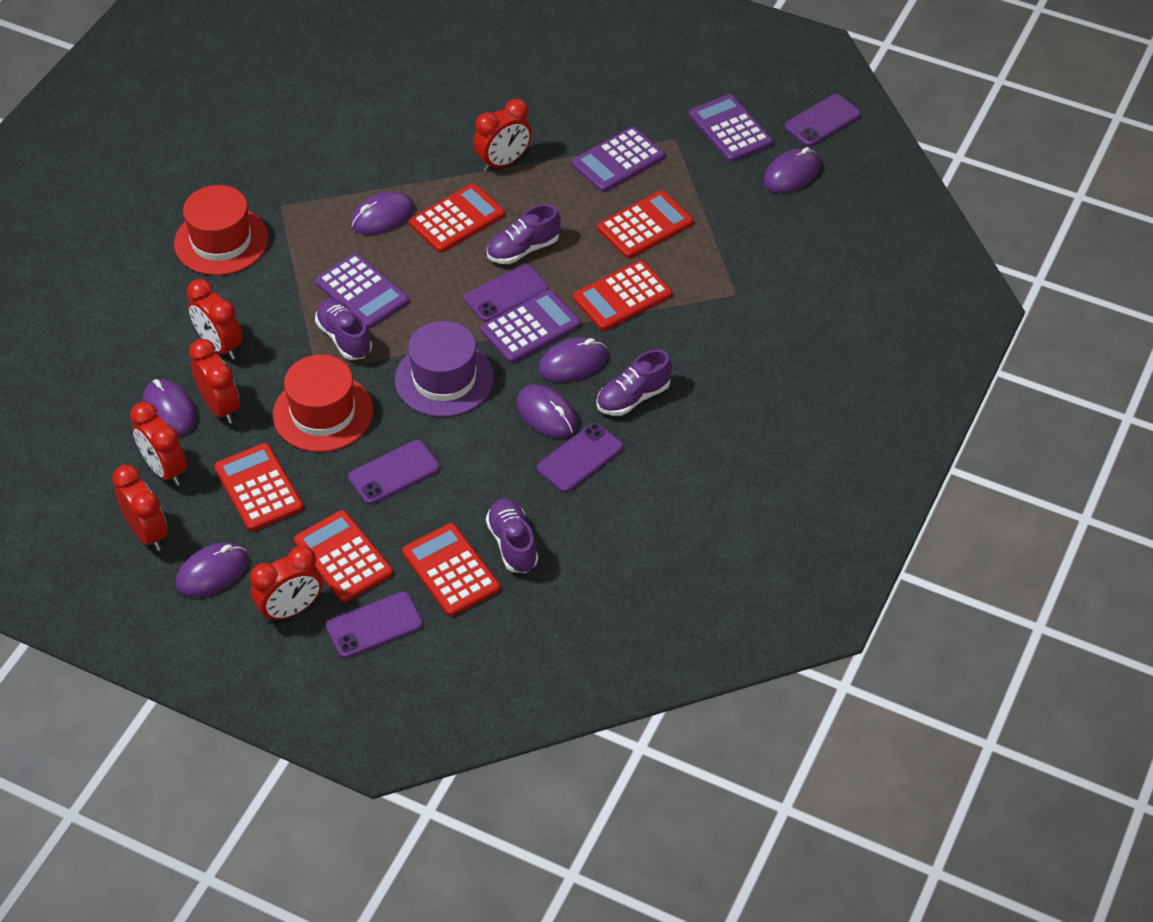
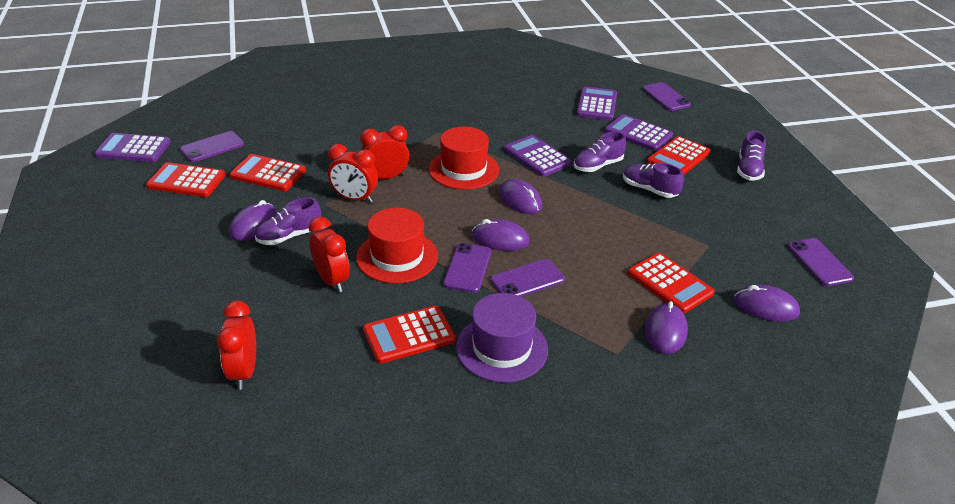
purple mouse: [143,379,197,436] [176,543,248,597] [351,191,415,235] [517,384,578,438] [538,337,607,382] [763,147,820,193] = 6 -> [229,200,277,241] [472,219,529,251] [499,179,542,214] [645,301,688,354] [734,285,800,322] = 5
red calculator: [214,443,303,531] [294,510,393,602] [402,523,500,616] [409,184,505,253] [573,260,672,331] [597,191,693,259] = 6 -> [146,162,225,197] [229,154,306,191] [363,306,456,364] [628,253,715,313] [647,136,711,175] = 5
red clock: [112,465,168,551] [130,402,187,486] [187,279,242,360] [189,339,240,424] [250,545,322,622] [473,99,532,172] = 6 -> [217,301,256,390] [309,217,350,292] [328,144,378,203] [360,125,409,179] = 4

